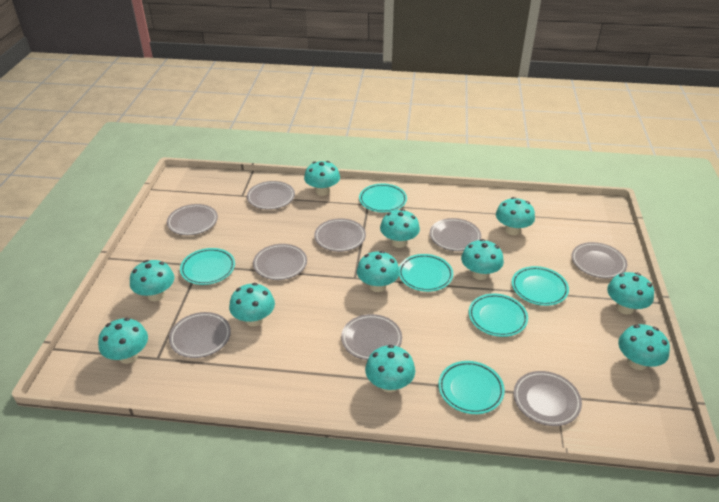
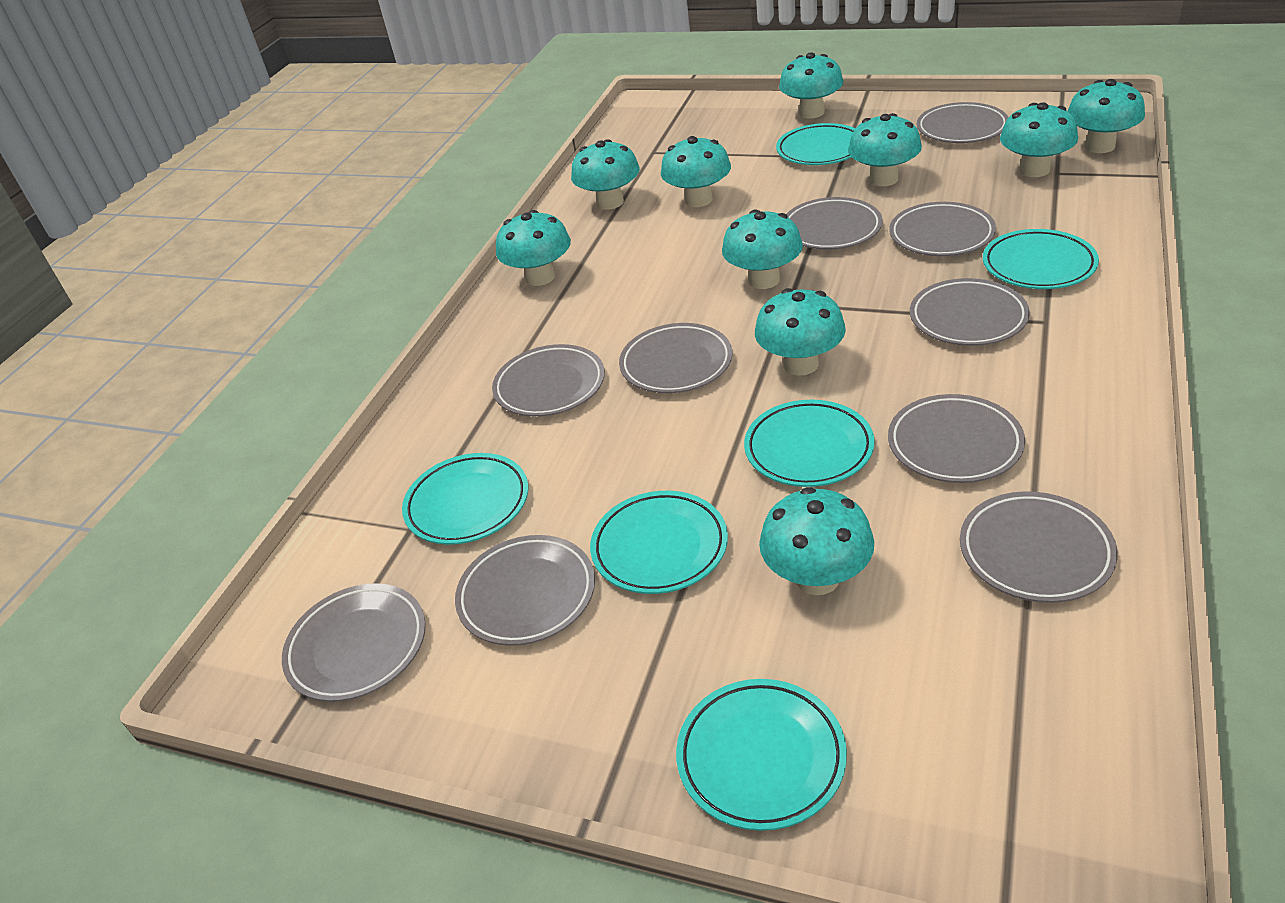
grey plate: [167,204,218,235] [169,312,231,358] [247,181,295,210] [253,244,307,280] [314,218,366,252] [341,314,402,360] [430,218,481,251] [514,371,582,426] [571,242,627,279] = 9 -> [282,583,426,702] [455,535,595,646] [492,344,605,417] [619,323,732,393] [787,197,883,250] [888,394,1025,483] [889,202,996,256] [910,278,1030,346] [917,102,1009,143] [960,491,1118,603] = 10
turquoise mushroom: [98,318,148,364] [130,260,174,301] [229,283,275,327] [304,161,340,196] [357,251,400,292] [365,345,415,393] [380,209,420,248] [461,239,504,280] [496,197,535,235] [607,272,654,314] [618,324,670,370] = 11 -> [496,210,571,286] [571,139,640,210] [661,136,731,207] [722,209,803,289] [755,288,846,376] [759,487,874,595] [779,52,844,118] [848,113,922,186] [1000,102,1078,177] [1068,79,1145,153] = 10

